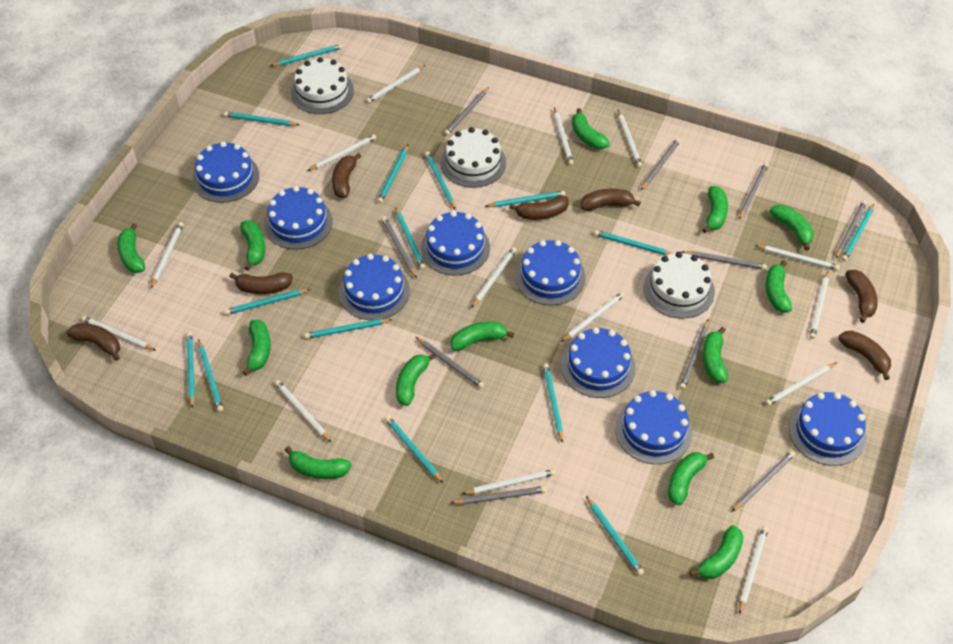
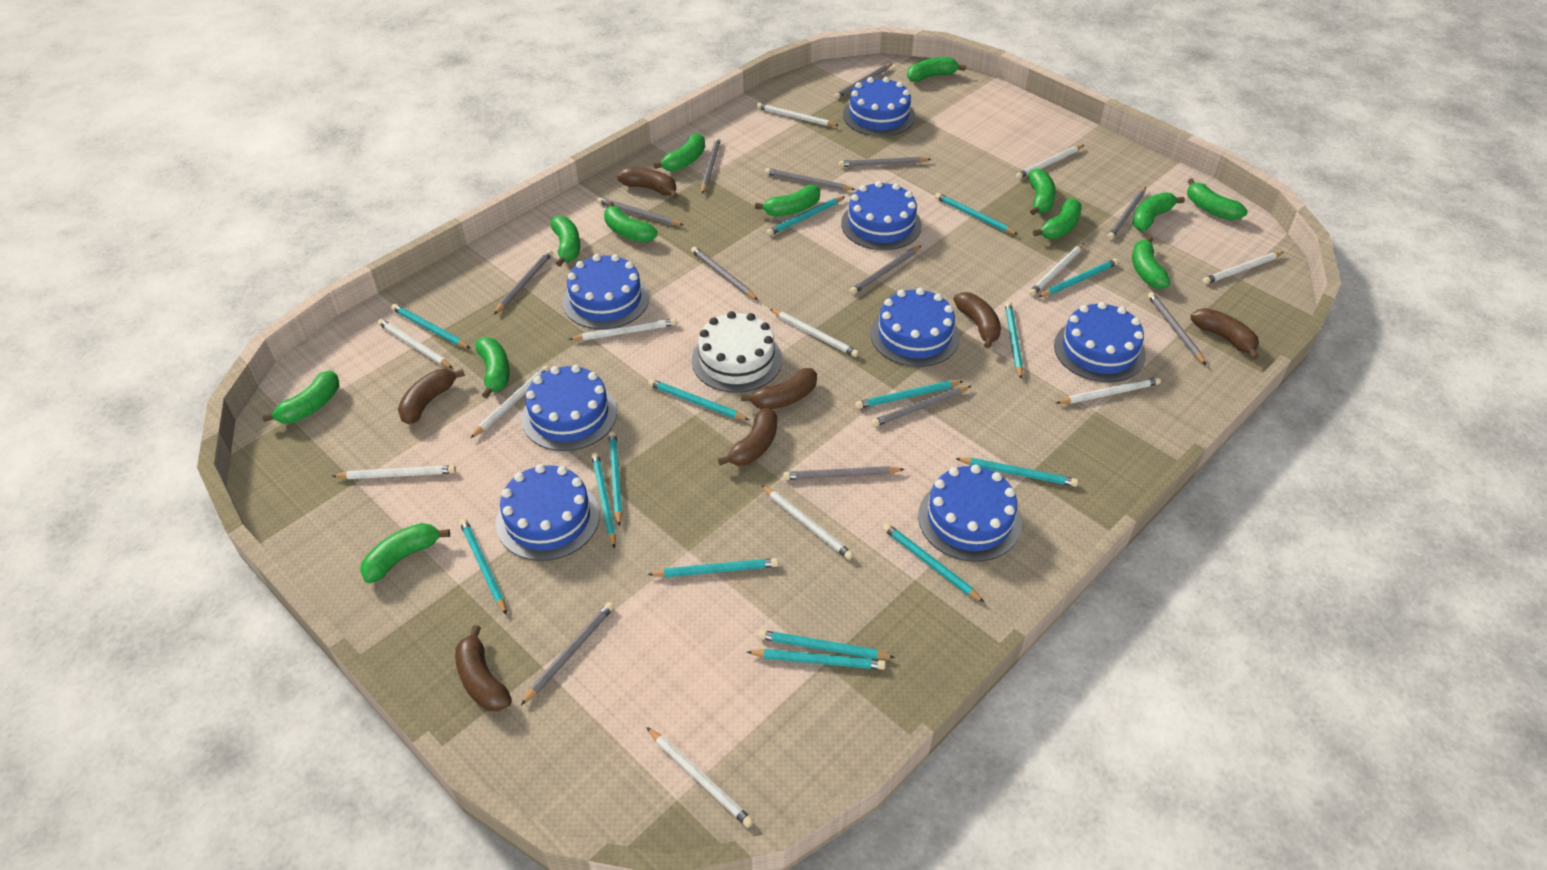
grey pencil: [382,217,417,278] [416,337,484,388] [444,87,489,135] [451,486,547,505] [641,138,680,190] [679,320,709,389] [682,251,767,270] [732,450,795,511] [739,163,768,220] [836,200,867,258] = 10 -> [494,250,553,314] [521,602,614,705] [597,197,683,226] [691,247,758,300] [701,137,721,194] [765,168,856,190] [783,466,905,480] [834,64,892,99] [839,157,931,167] [850,246,921,294] [871,386,971,427] [1108,187,1146,240] [1148,292,1206,365] = 13
white cake: [291,57,354,114] [441,127,506,188] [644,252,715,319] = 3 -> [692,311,782,393] = 1
white pencil: [81,316,156,350] [151,222,184,288] [275,380,331,442] [308,134,376,171] [366,65,426,103] [462,469,556,494] [472,247,517,307] [554,107,574,165] [561,292,625,342] [618,110,642,167] [739,526,768,614] [755,245,840,271] [765,363,837,406] [810,271,829,339] = 14 -> [332,465,456,479] [378,319,453,368] [470,366,550,438] [569,318,677,340] [646,727,754,828] [757,103,839,126] [761,485,854,560] [770,309,859,357] [1016,145,1084,179] [1029,243,1084,296] [1056,377,1161,404] [1203,252,1284,284] = 12

